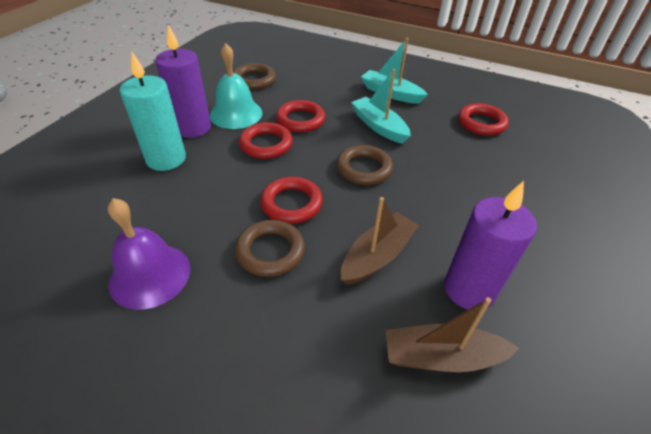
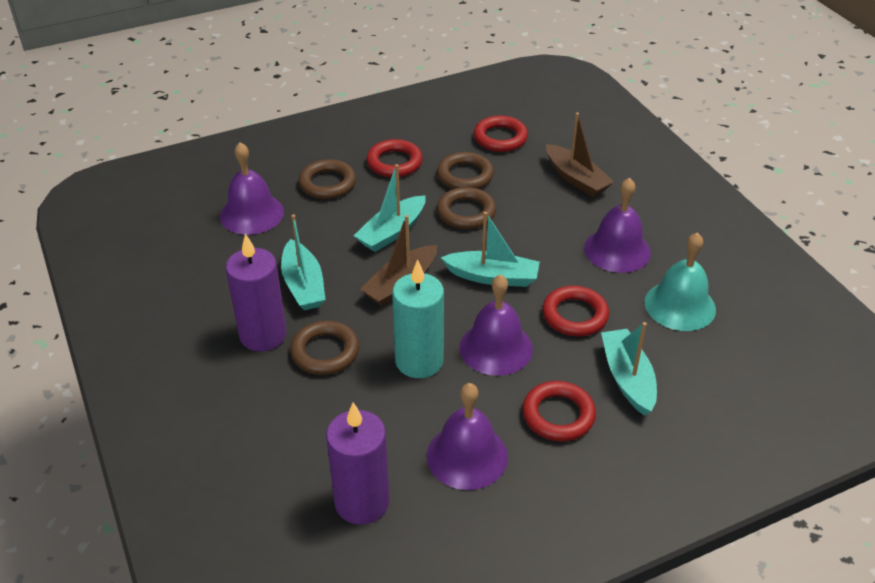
brown ring: [233,63,276,90] [235,220,305,277] [336,145,393,185] = 3 -> [290,321,359,375] [298,159,356,199] [437,152,494,189] [437,187,496,229] = 4
purple bell: [108,198,190,310] = 1 -> [220,142,284,235] [427,383,508,490] [459,274,533,376] [584,178,651,273] = 4
turquoise boat: [351,69,411,144] [361,38,428,104] = 2 -> [281,214,326,310] [354,164,426,252] [440,212,540,287] [601,322,657,416] = 4

